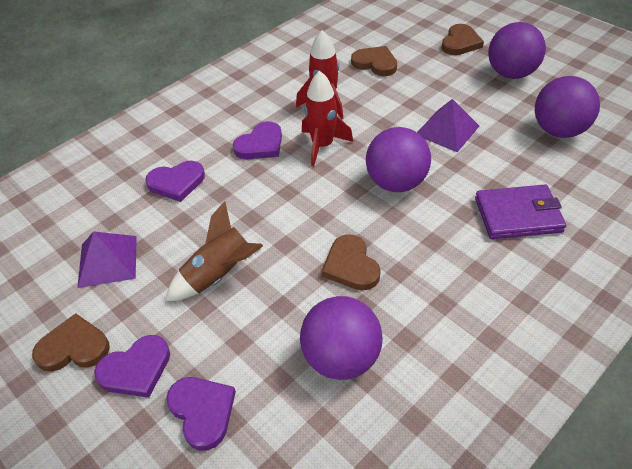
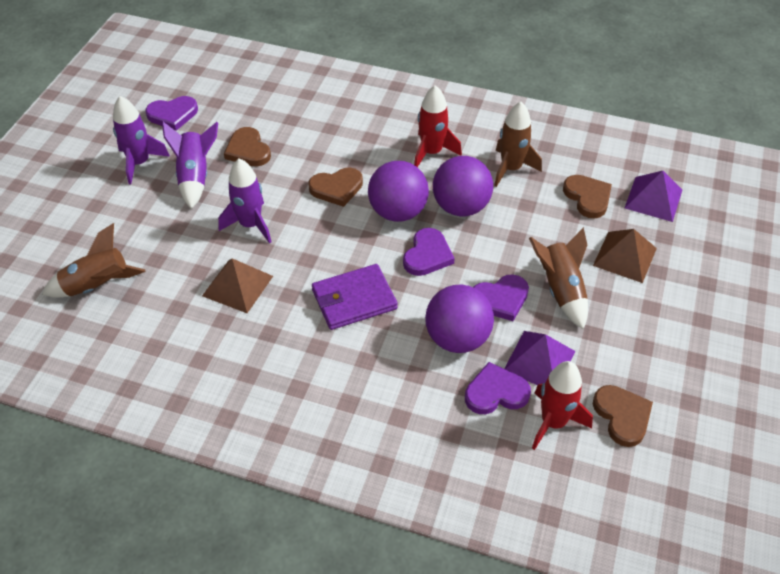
brown pyramid: none = 0 -> [202,258,273,313] [593,229,657,283] = 2
brown rocket: [166,201,263,301] = 1 -> [42,223,146,298] [494,102,542,187] [529,227,588,329] = 3
purple ball: [300,296,383,380] [366,127,431,192] [488,22,546,79] [535,76,600,138] = 4 -> [368,161,429,222] [425,285,494,353] [433,156,493,216] = 3
purple rocket: none = 0 -> [113,96,170,184] [162,122,218,209] [218,158,272,243] = 3

